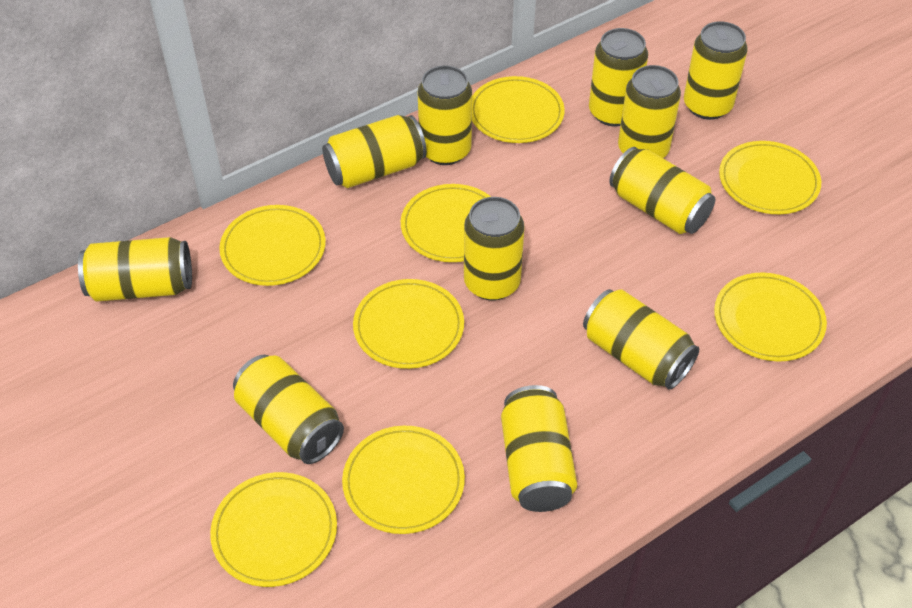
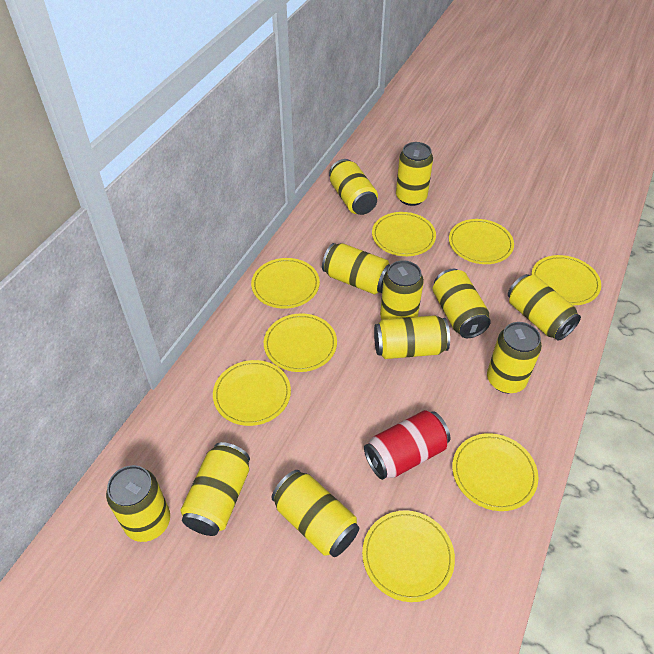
red can: none = 0 -> [364,410,450,480] = 1

